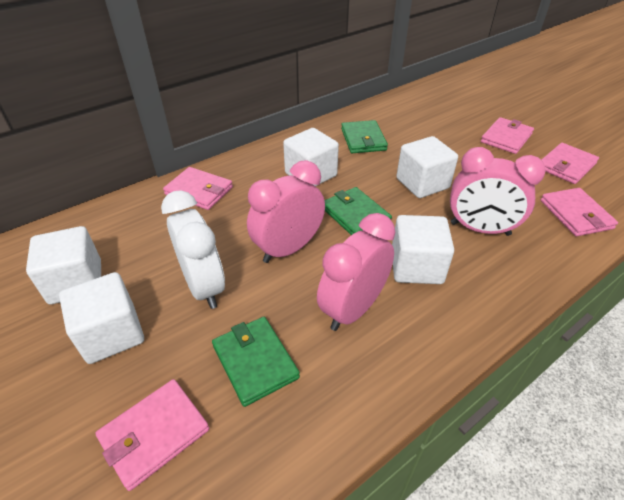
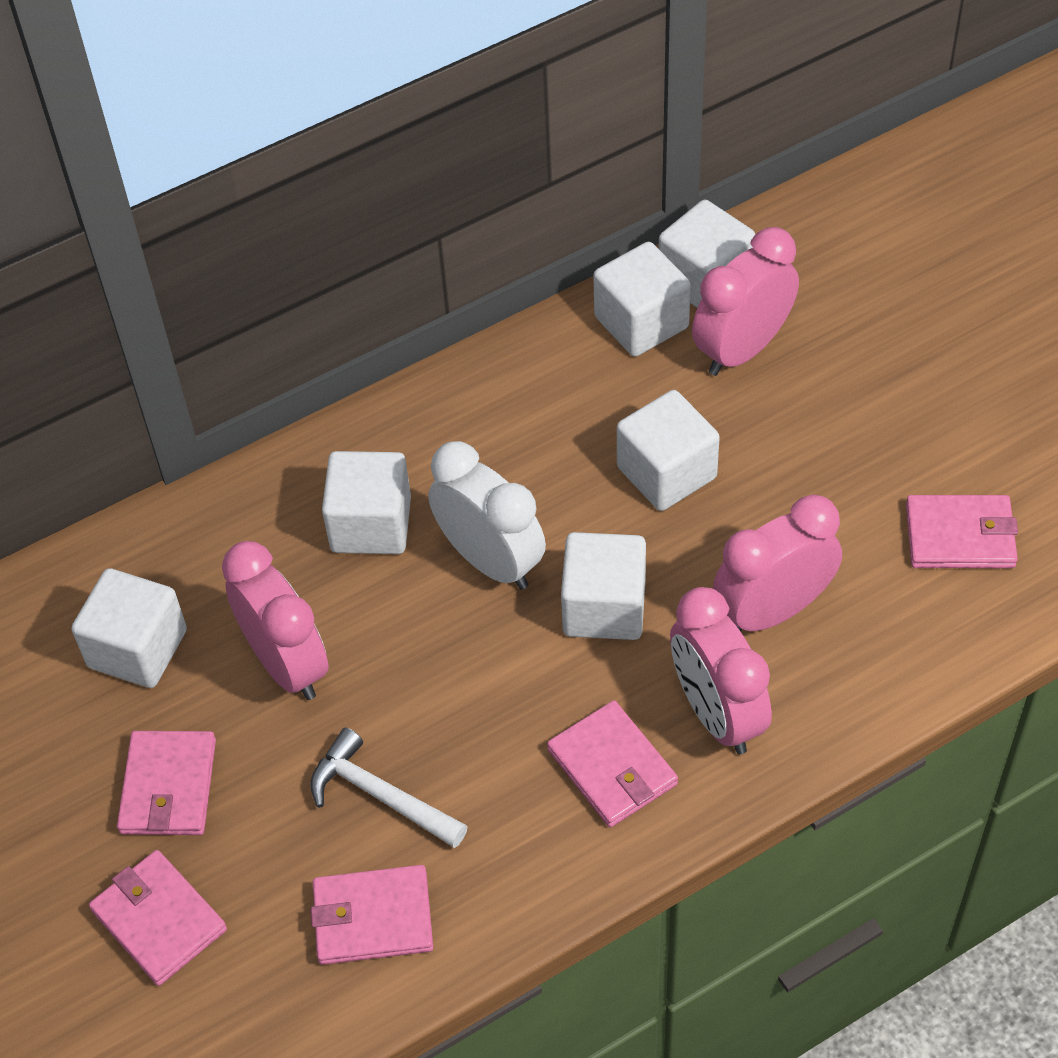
green wallet: [212,317,300,407] [325,187,392,235] [341,120,388,153] = 3 -> none = 0
pink clock: [247,160,325,263] [317,213,395,331] [450,147,546,236] = 3 -> [222,541,329,700] [670,587,772,754] [692,227,799,376] [713,495,842,631] = 4
white cube: [26,226,101,304] [59,272,144,364] [283,128,339,187] [392,215,454,284] [396,136,458,198] = 5 -> [72,568,187,688] [322,451,411,554] [561,532,646,640] [593,242,691,357] [617,390,720,511] [659,200,755,308] = 6
white hammer: none = 0 -> [310,728,468,848] = 1

